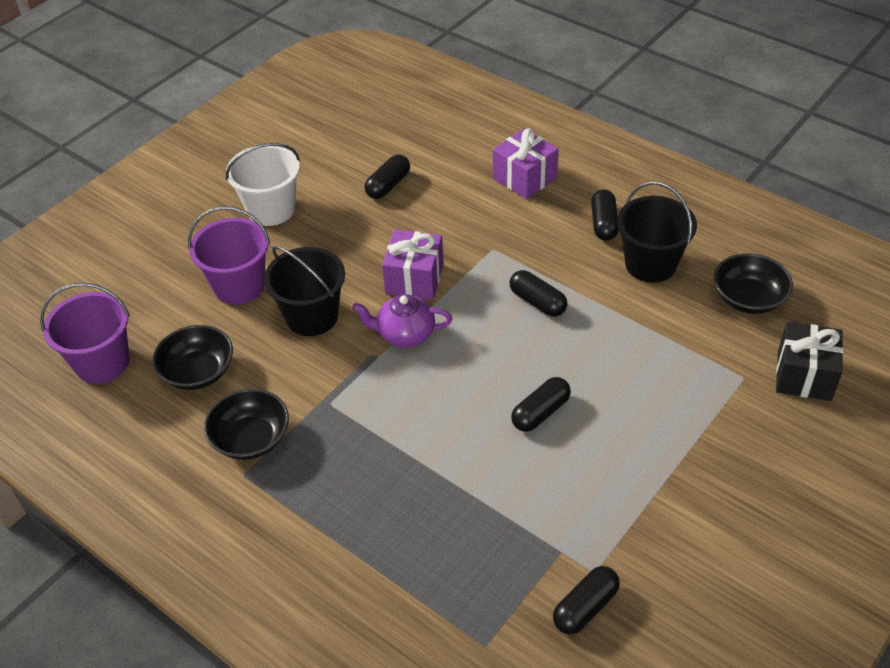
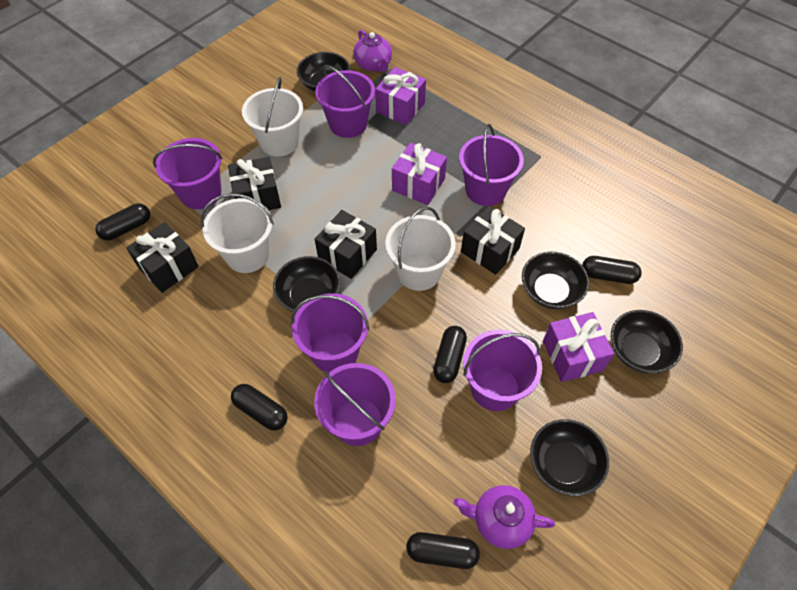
black bowl: [152,325,233,390] [204,389,289,460] [714,253,793,314] = 3 -> [273,256,340,313] [297,52,350,92] [522,251,589,309] [530,419,609,496] [611,310,683,373] = 5
black bucket: [264,246,345,336] [617,181,697,283] = 2 -> none = 0
black gift: [776,322,843,401] = 1 -> [126,222,199,293] [228,157,281,210] [315,210,377,279] [461,206,525,275] = 4
purple bucket: [40,283,130,384] [188,206,270,305] = 2 -> [153,138,223,209] [291,293,369,372] [314,363,396,446] [316,65,375,138] [459,124,524,206] [463,330,542,411] = 6
purple gift: [382,230,444,300] [493,128,559,199] = 2 -> [375,67,426,125] [392,143,447,205] [543,312,614,382] = 3
purple teapot: [352,294,452,348] = 1 -> [353,30,392,72] [454,485,555,549] = 2
white bucket: [226,143,300,226] = 1 -> [201,193,274,273] [242,77,303,157] [385,207,456,291] = 3

